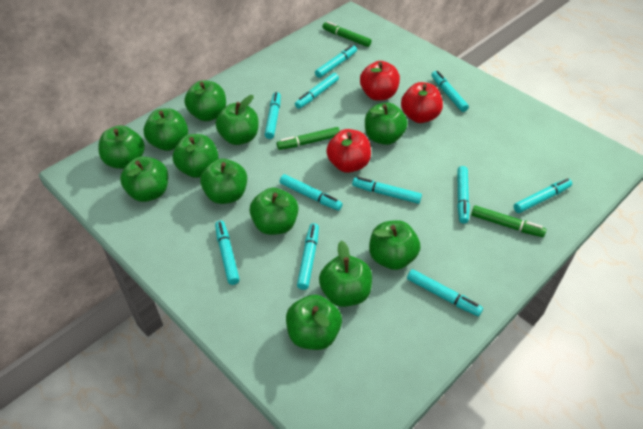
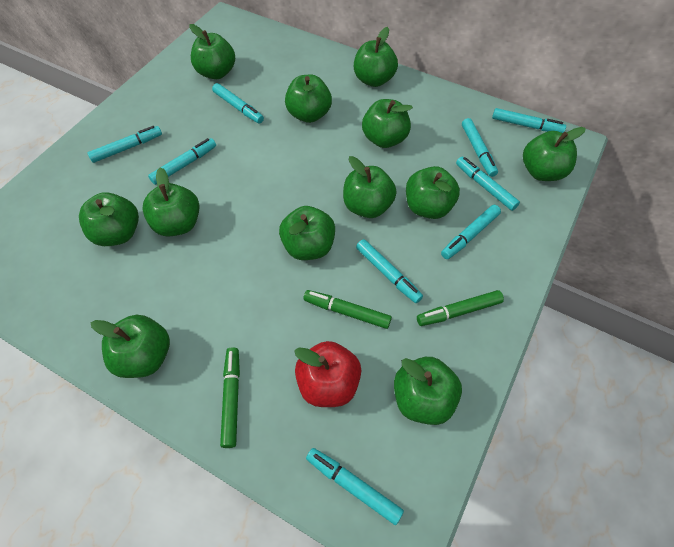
red apple: [326,129,371,173] [360,61,400,101] [401,82,443,123] = 3 -> [294,341,361,407] = 1
turquoise marker: [215,221,240,285] [265,92,281,139] [280,174,343,211] [295,73,339,109] [297,223,319,290] [315,45,357,78] [352,177,422,204] [407,269,483,316] [431,71,469,112] [457,166,470,224] [513,178,572,213] = 11 -> [88,126,162,163] [148,138,216,185] [212,83,264,124] [306,448,404,525] [356,239,423,303] [441,205,501,259] [456,157,520,211] [462,118,498,177] [492,108,566,133] = 9

